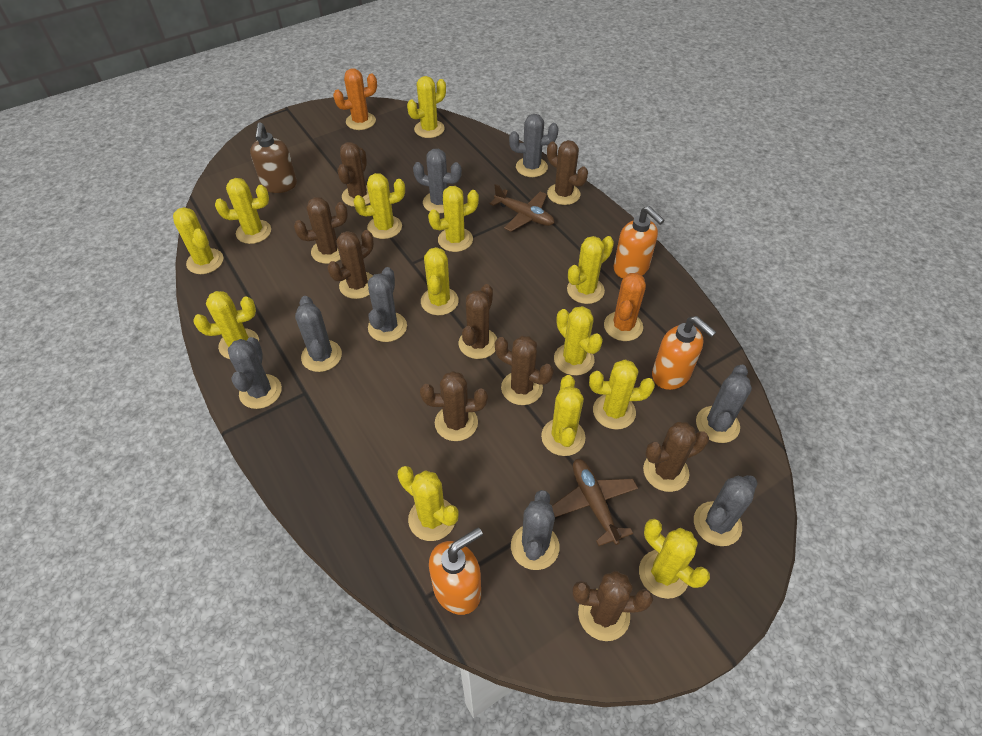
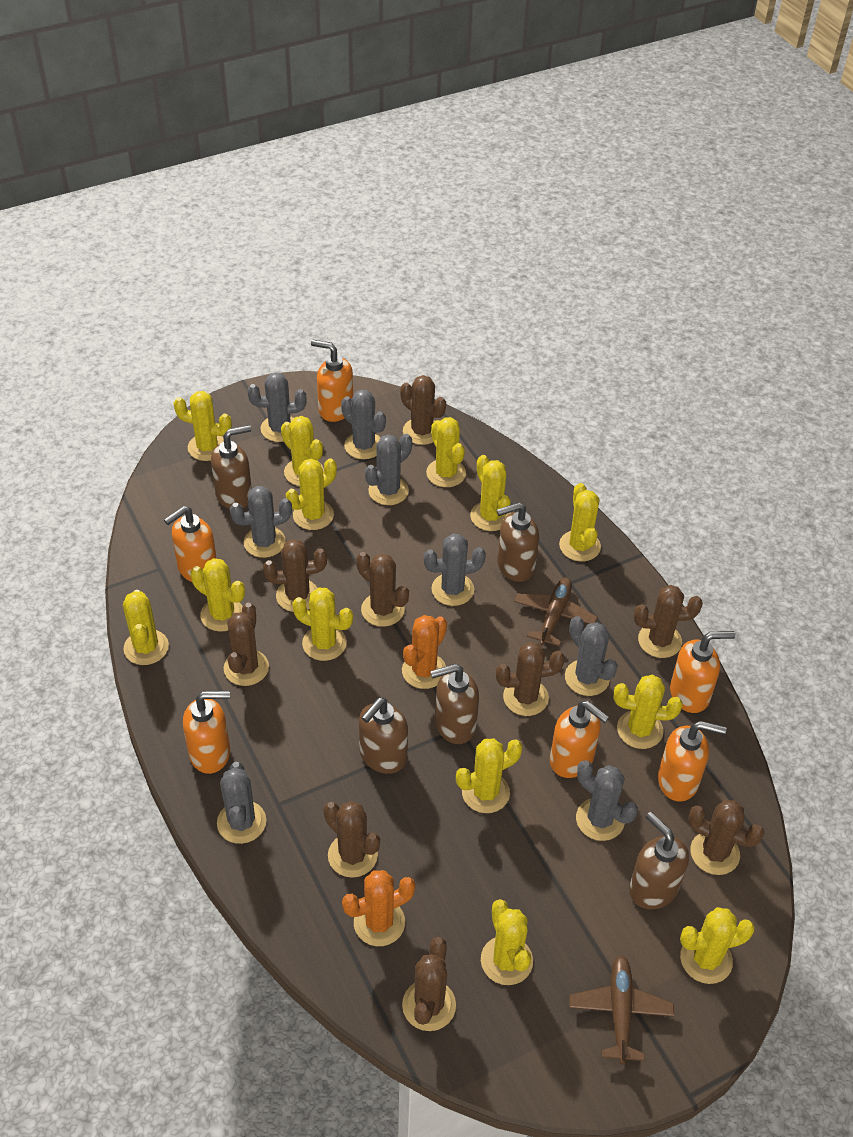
brown soap dispenser: [250,122,297,193] = 1 -> [211,425,252,509] [359,697,408,774] [430,664,479,744] [497,502,539,582] [629,812,689,909] = 5
orange soap dispenser: [429,527,483,615] [613,206,665,278] [652,316,716,390] = 3 -> [164,506,217,582] [183,691,230,774] [311,340,353,422] [550,701,609,778] [658,721,726,802] [670,631,735,713] = 6

